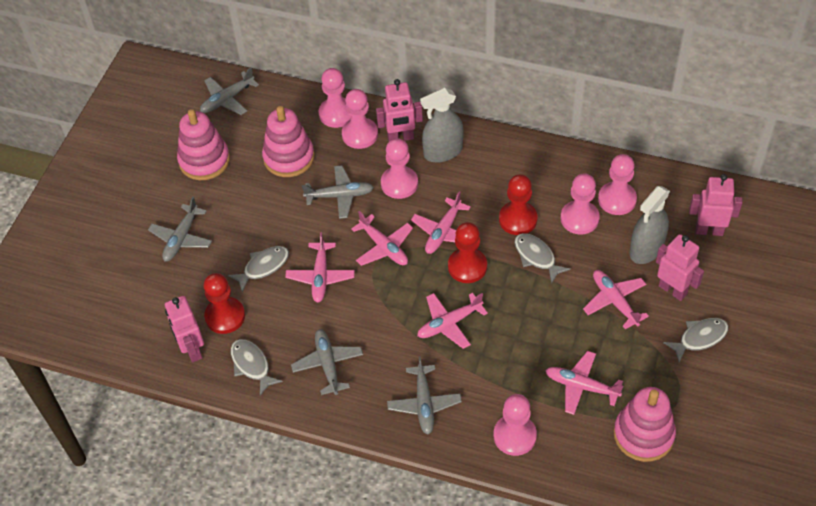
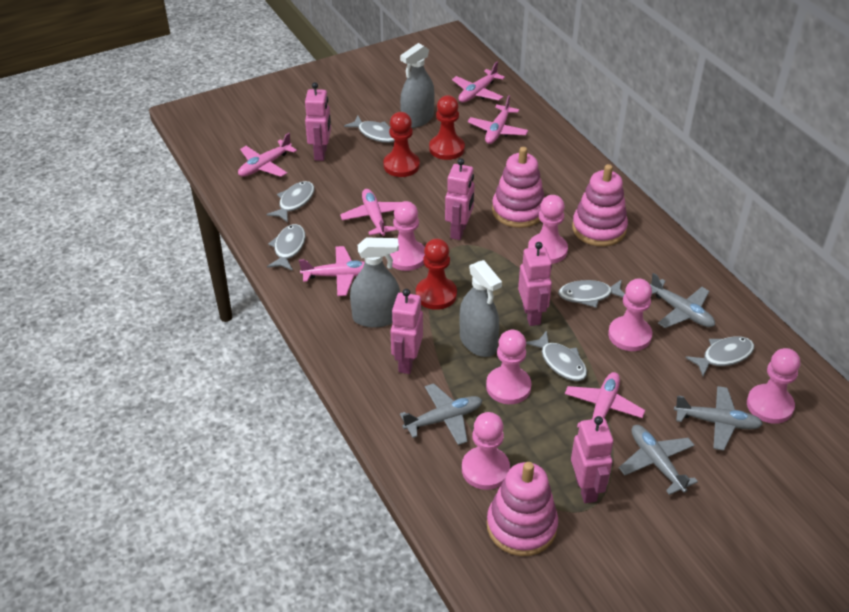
grey fish: [228,246,289,292] [230,339,283,396] [514,233,571,284] [663,318,729,363] = 4 -> [266,181,315,223] [267,224,306,271] [344,116,395,143] [526,330,587,381] [558,279,624,308] [685,336,754,376] = 6
grey plane: [148,197,212,261] [200,67,259,115] [291,329,363,395] [302,165,374,219] [387,356,462,434] = 5 -> [400,383,482,445] [619,425,698,495] [650,273,715,328] [674,386,763,451] = 4
grey spray bottle: [420,88,463,163] [630,186,670,264] = 2 -> [350,237,400,328] [400,43,435,128] [460,260,502,357] = 3
pink robot: [165,296,204,362] [376,79,423,141] [656,234,704,301] [689,174,743,236] = 4 -> [305,82,331,161] [391,289,423,374] [445,158,475,240] [518,242,552,326] [571,416,613,503] = 5

